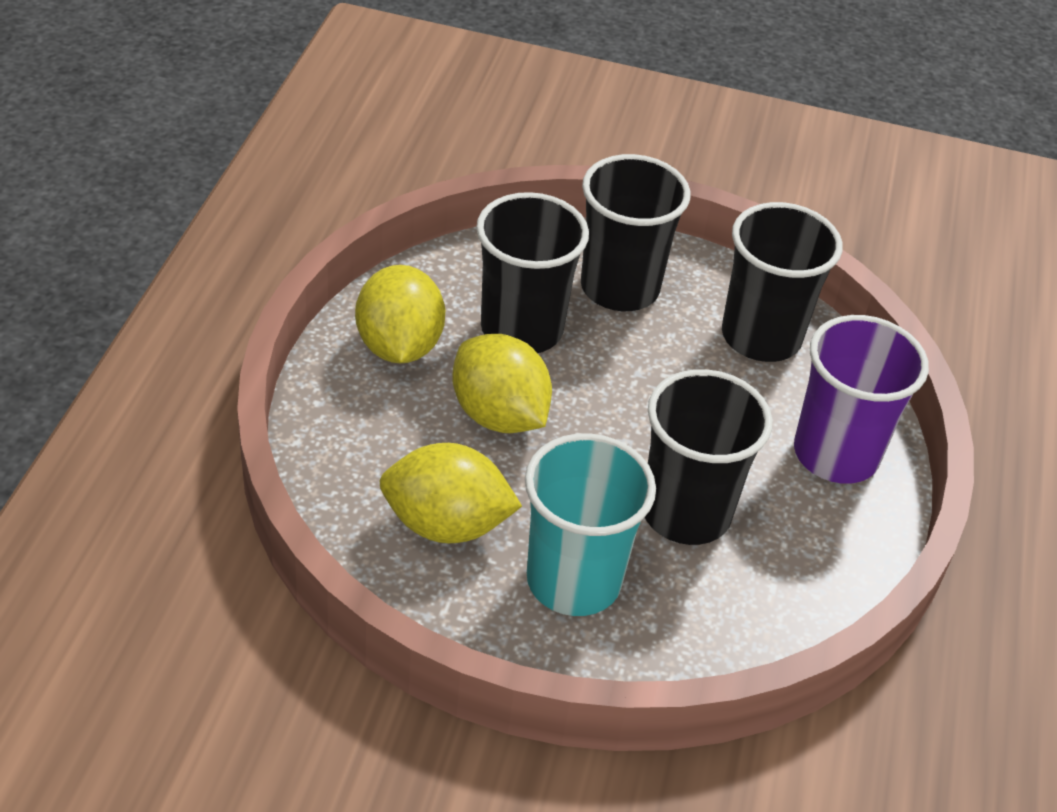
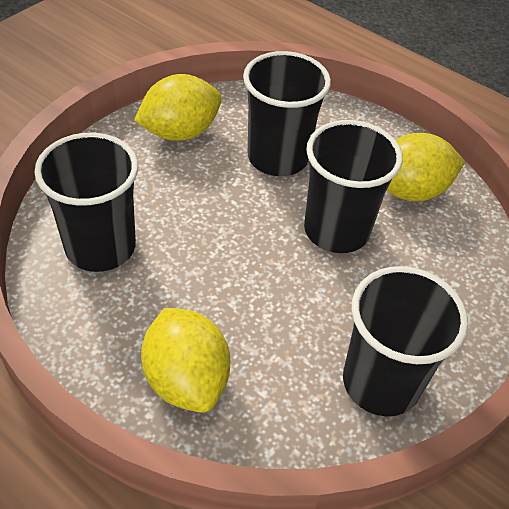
purple cup: [794,315,929,484] = 1 -> none = 0
turquoise cup: [525,434,656,616] = 1 -> none = 0

